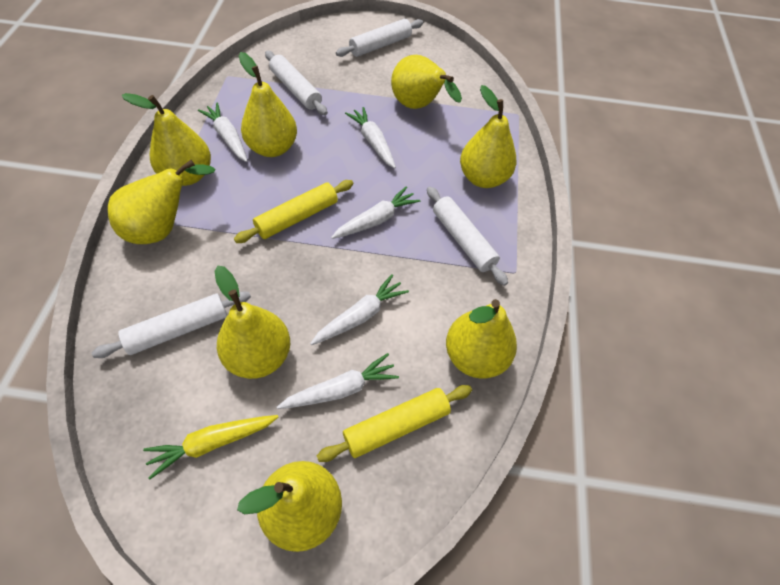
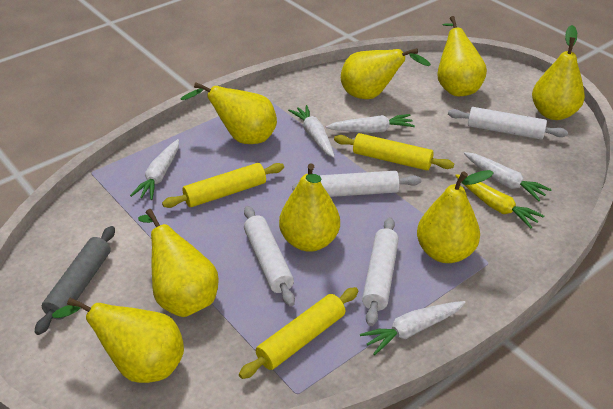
grey rolling pin: none = 0 -> [35,226,115,335] = 1
yellow rolling pin: [234,180,353,243] [317,385,472,462] = 2 -> [162,163,284,208] [239,287,358,379] [334,133,454,170] = 3

